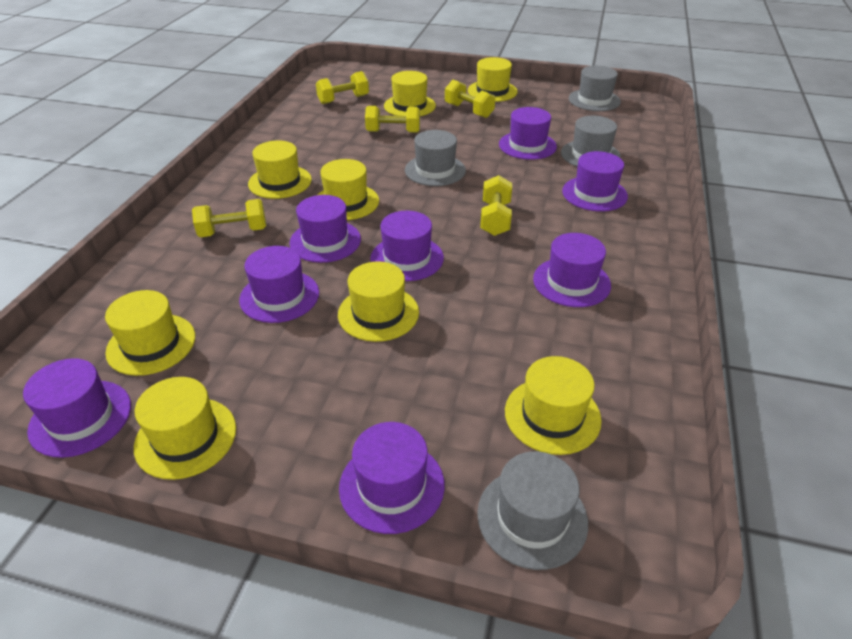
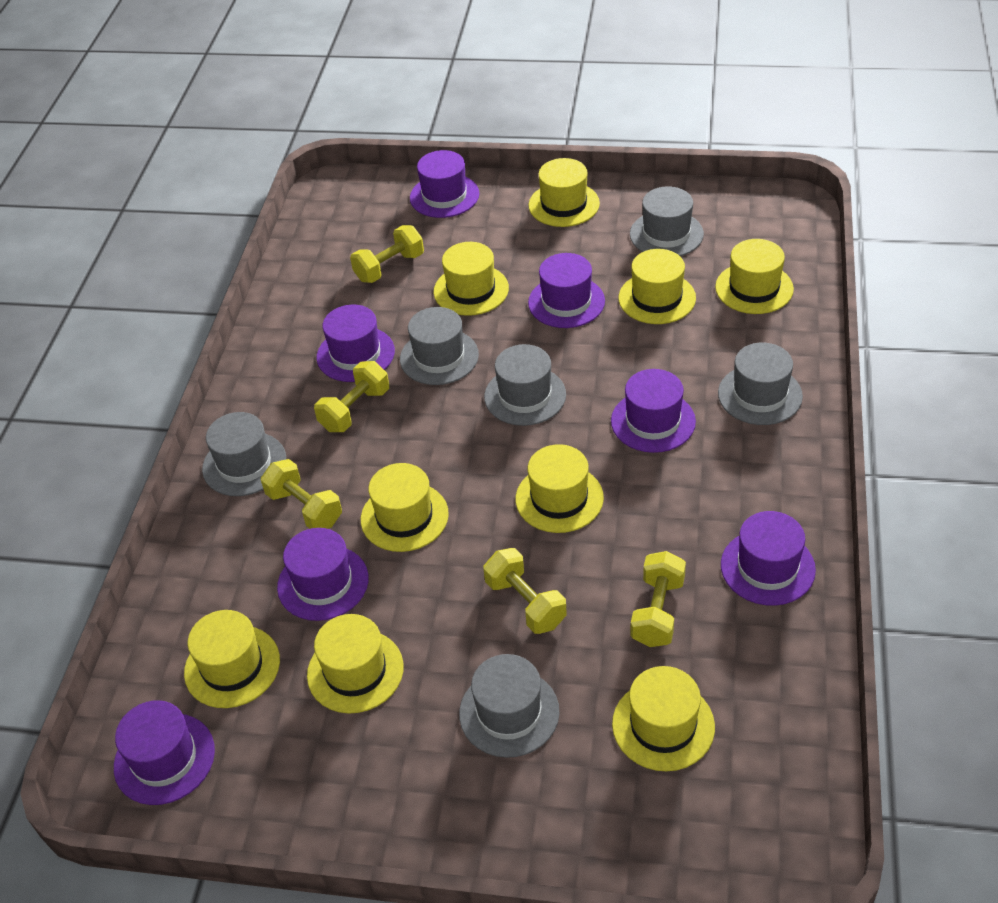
grey hat: [405,130,466,186] [477,451,588,570] [561,116,621,167] [569,66,621,111] = 4 -> [202,412,286,496] [400,307,479,385] [459,654,560,758] [484,344,566,426] [630,187,704,256] [718,343,803,425] = 6
purple hat: [23,358,131,458] [239,246,319,323] [289,195,361,263] [339,422,445,534] [370,211,444,281] [499,107,557,160] [533,233,611,307] [562,151,628,211] = 8 -> [114,700,215,805] [277,528,369,621] [317,304,395,382] [410,150,479,218] [528,253,605,328] [611,369,696,453] [721,511,816,606] = 7
yellow hat: [105,290,195,376] [134,377,236,480] [248,140,312,199] [318,159,379,220] [338,261,419,342] [384,71,436,116] [468,57,518,102] [505,356,602,455] = 8 -> [184,610,280,708] [307,614,404,714] [361,463,449,552] [434,242,509,316] [516,444,604,533] [528,158,600,227] [612,666,715,771] [619,249,696,324] [715,239,794,314] = 9

